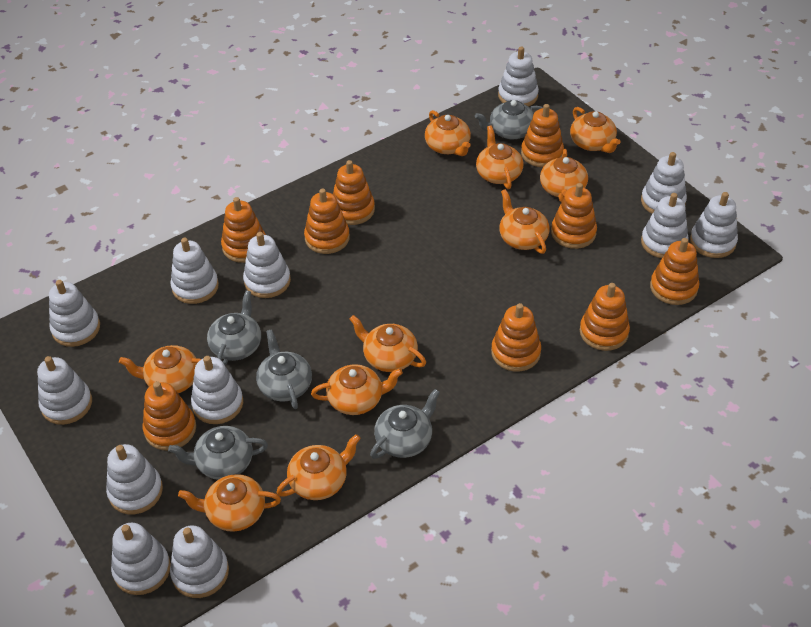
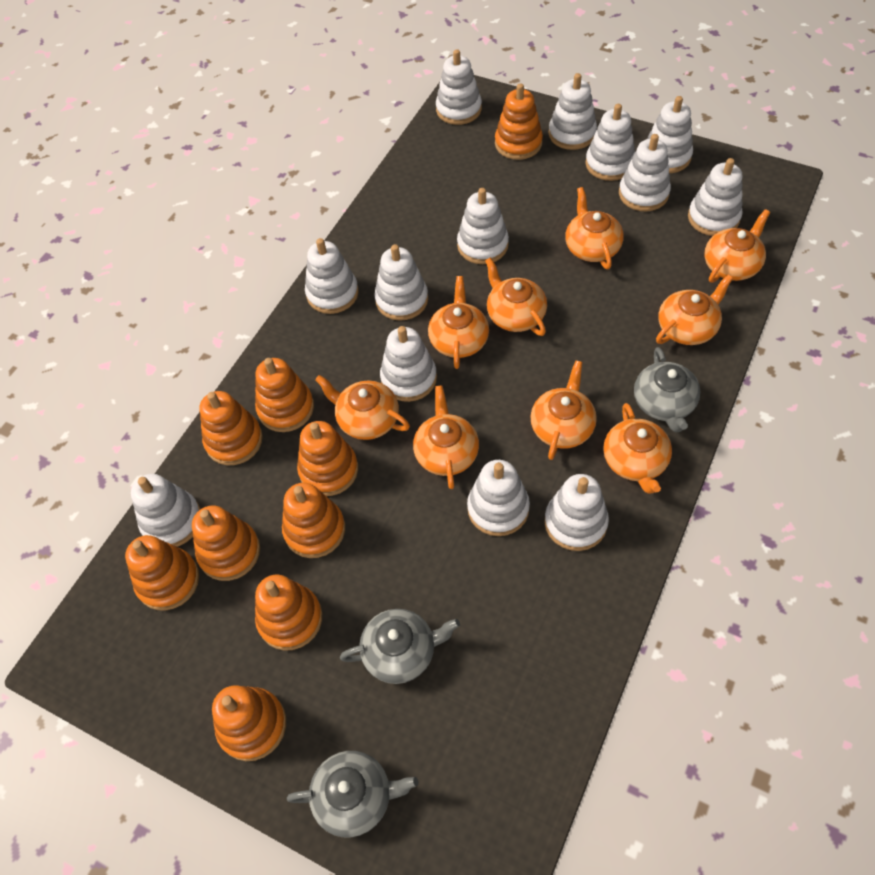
grey teapot: [168,426,268,480] [207,291,261,365] [256,329,312,409] [370,389,440,459] [475,100,543,139] = 5 -> [287,751,419,838] [340,609,460,684] [634,347,701,432] = 3
orange teapot: [119,345,201,393] [178,474,281,532] [277,434,361,500] [311,364,403,415] [349,315,426,372] [425,110,471,156] [476,125,524,189] [499,189,549,254] [540,149,588,202] [570,107,620,153] = 10 -> [315,375,410,440] [413,385,479,489] [428,276,489,369] [485,257,547,336] [530,361,597,460] [565,187,624,269] [603,403,672,494] [656,275,733,345] [705,209,770,283] = 9
white stacking toy: [37,356,92,425] [49,280,100,347] [106,444,163,514] [111,523,171,595] [170,238,219,304] [170,526,229,598] [191,356,243,424] [243,232,291,298] [498,47,539,107] [641,152,687,214] [641,193,688,258] [690,192,738,258] = 12 -> [131,474,200,547] [305,238,359,314] [374,244,428,321] [380,326,437,402] [436,49,482,125] [457,188,509,264] [467,460,530,536] [544,474,609,551] [549,73,597,150] [586,104,635,181] [619,134,671,212] [647,96,693,173] [688,158,743,236] = 13

